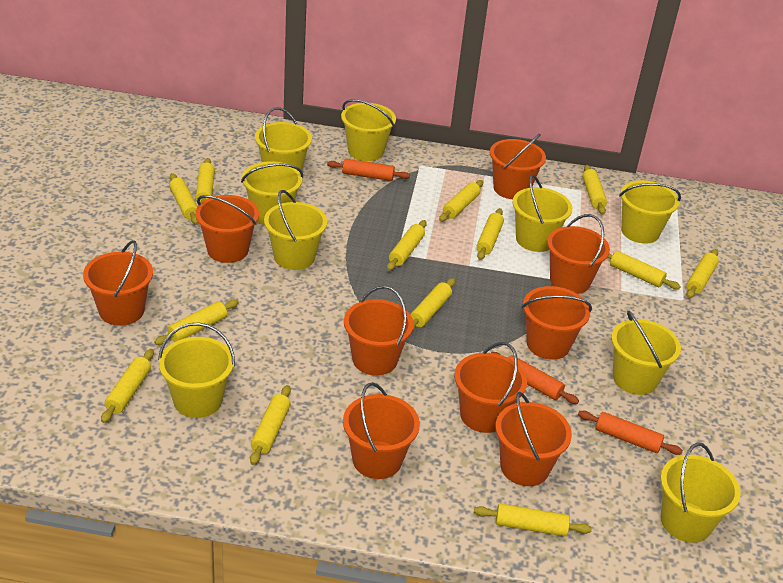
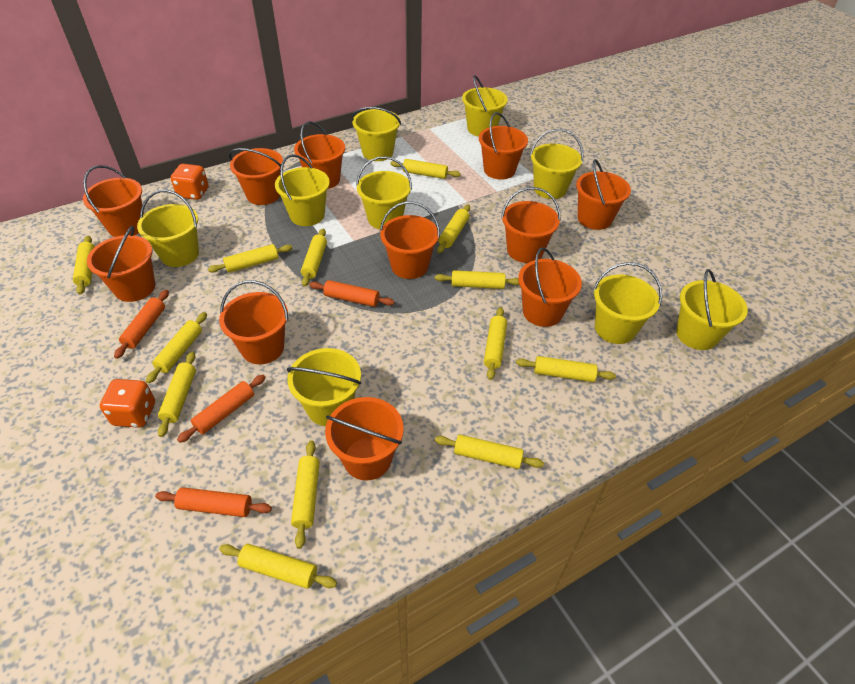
orange bucket: [83,240,153,326] [195,195,259,263] [343,382,420,479] [344,286,413,375] [454,342,527,433] [490,134,546,199] [495,392,572,486] [522,286,592,360] [547,214,610,294] = 9 -> [83,165,144,237] [87,226,155,302] [219,280,288,364] [229,148,283,205] [294,121,345,189] [325,397,404,481] [380,201,440,279] [479,112,528,180] [501,187,560,263] [518,248,582,327] [576,159,631,230] = 11
orange dice: none = 0 -> [100,379,155,428] [171,164,209,200] = 2
orange rolling pin: [327,159,410,181] [491,352,579,404] [578,411,683,455] = 3 -> [114,290,169,359] [155,487,272,517] [177,374,266,443] [309,280,394,307] = 4

